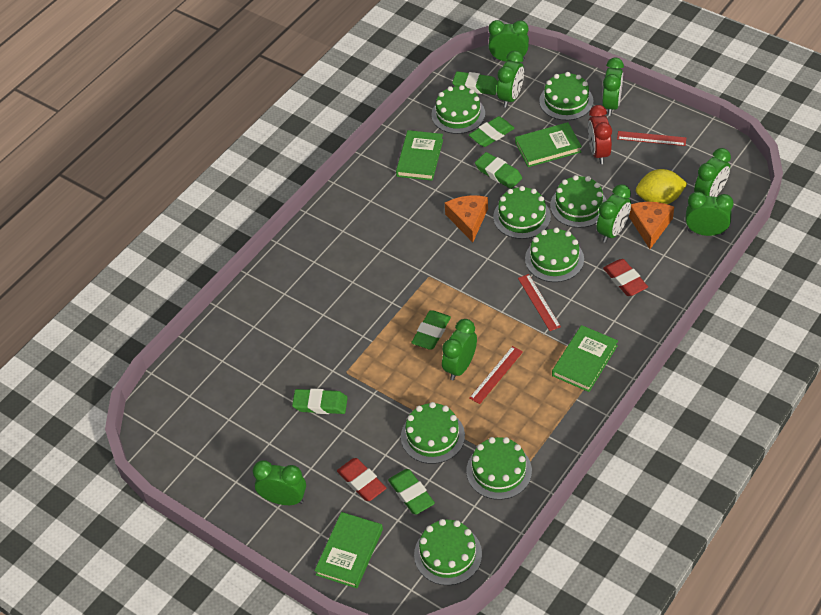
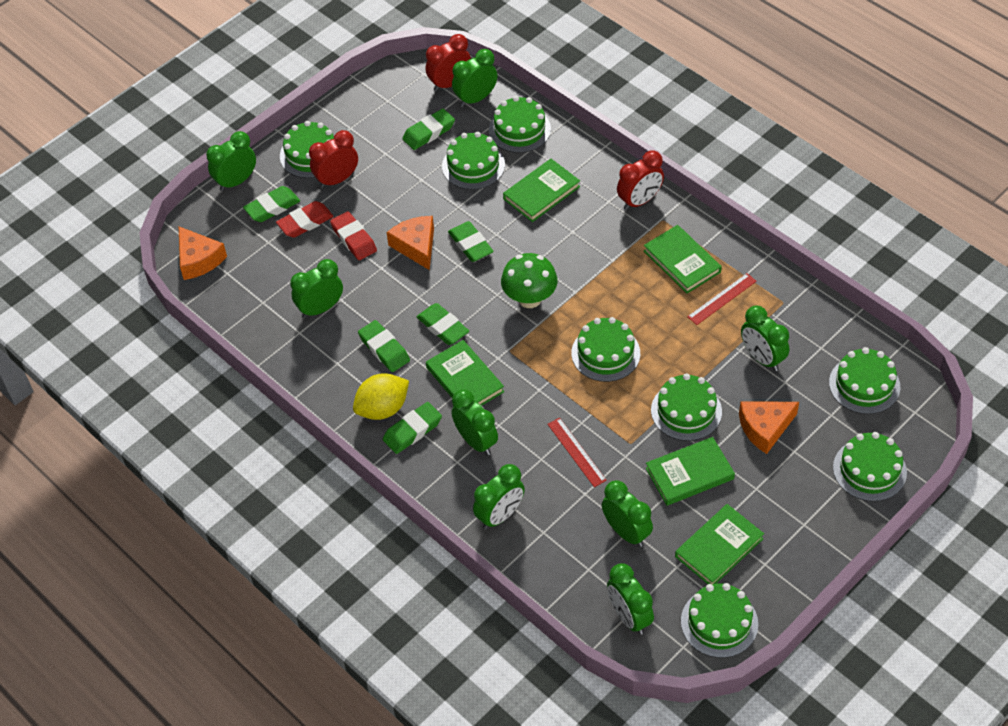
green book: [315,512,383,588] [396,130,443,181] [515,122,582,167] [552,325,618,392] = 4 -> [426,340,504,406] [503,159,580,222] [644,225,722,293] [646,437,735,506] [675,504,764,584] = 5
green mushroom: none = 0 -> [501,253,558,308] = 1
orange cheese: [445,195,488,242] [629,202,674,249] = 2 -> [179,227,227,280] [387,216,434,270] [739,401,799,454] = 3
red clock: [588,105,612,164] = 1 -> [309,130,358,189] [425,34,471,92] [617,150,664,210] = 3
red ruler: [469,346,523,404] [518,274,561,331] [617,131,686,146] = 3 -> [547,418,607,487] [687,273,757,325] = 2

